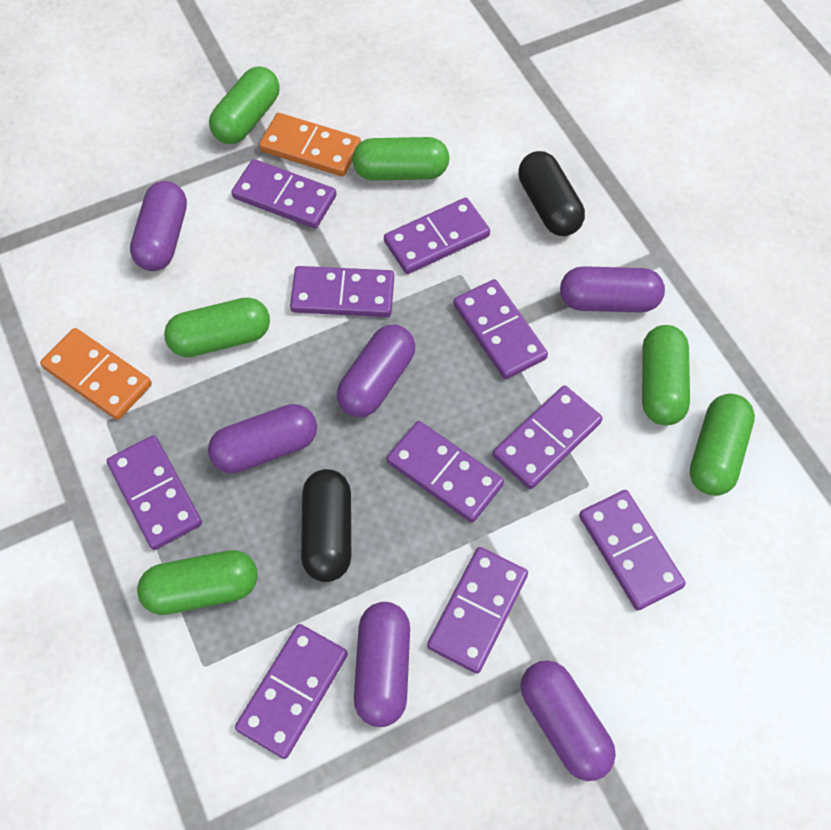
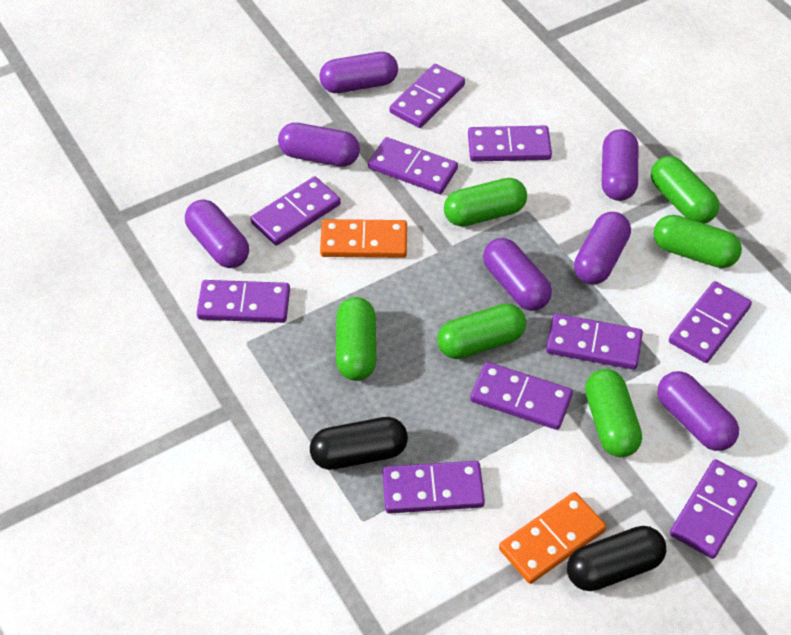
purple capsule: [130,181,187,271] [208,404,317,473] [337,324,415,417] [354,602,410,727] [521,661,616,781] [560,266,665,313] = 6 -> [185,199,249,268] [278,123,360,167] [319,52,398,93] [483,238,552,311] [574,212,631,284] [602,129,638,201] [657,371,739,451] = 7

